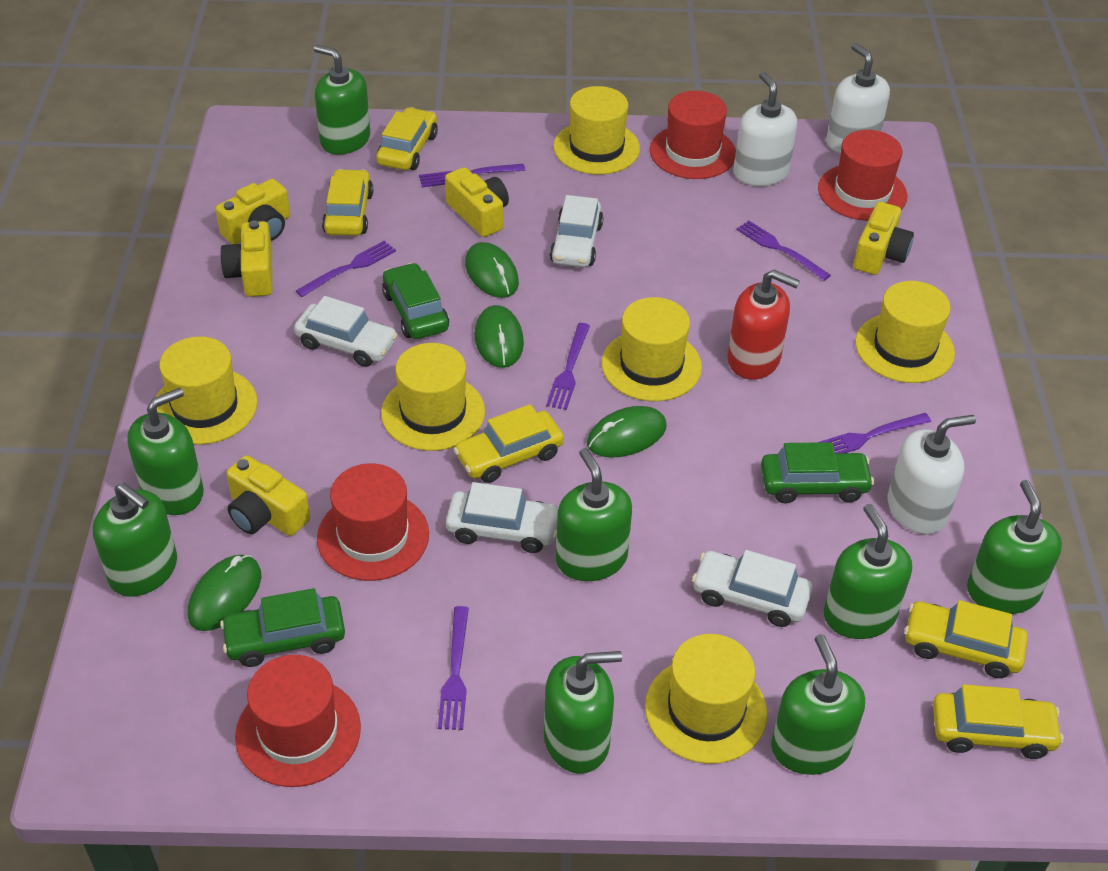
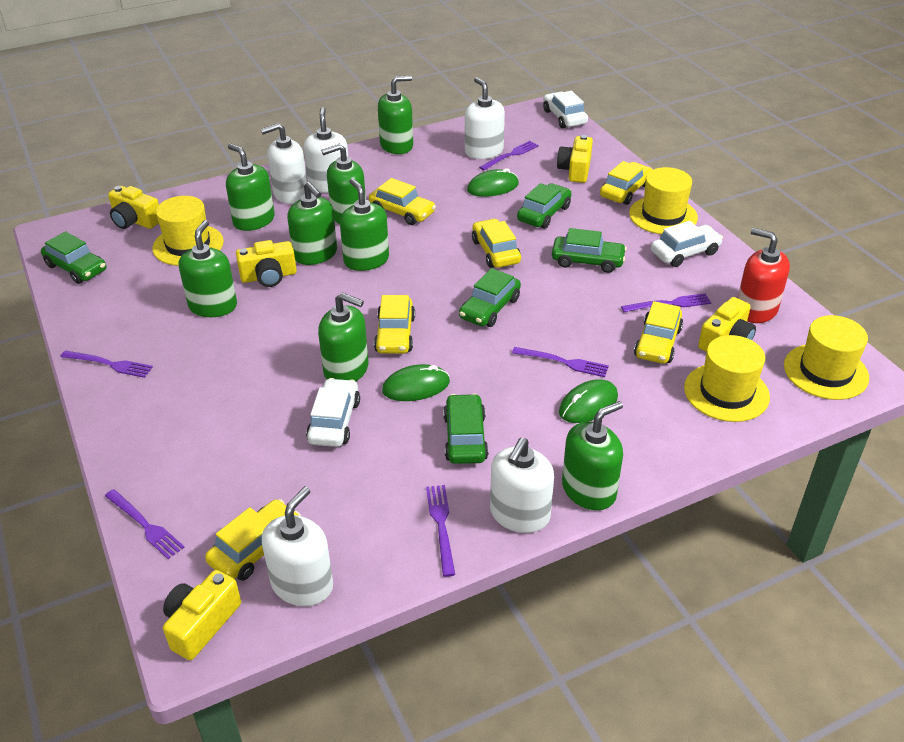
green car: [220,588,345,667] [382,263,449,339] [761,442,874,503] = 3 -> [41,231,106,284] [443,394,489,464] [459,268,521,327] [517,183,572,229] [552,228,627,273] = 5
green mouse: [188,555,261,631] [465,242,519,298] [475,305,524,368] [587,406,667,458] = 4 -> [382,364,450,401] [467,168,519,197] [559,379,618,423] = 3
red hat: [235,655,361,787] [317,463,429,581] [649,91,736,179] [818,130,907,221] = 4 -> none = 0
white car: [294,296,398,367] [446,482,559,553] [550,195,603,267] [692,550,813,627] = 4 -> [306,378,360,447] [543,91,588,128] [651,221,723,267] = 3
white soap dispenser: [734,72,797,186] [826,43,890,153] [887,415,976,535] = 3 -> [261,123,307,204] [262,486,333,606] [303,107,348,193] [465,77,505,159] [490,438,554,533] = 5
yellow car: [322,169,373,236] [376,107,438,170] [453,404,564,483] [904,600,1028,678] [933,684,1064,759] = 5 -> [205,499,301,581] [369,178,436,225] [374,295,415,354] [472,219,521,268] [600,161,652,205] [634,301,683,364] = 6
yellow hat: [156,336,258,445] [381,343,485,451] [554,86,640,175] [602,297,702,401] [645,634,767,764] [855,281,955,383] = 6 -> [152,196,224,266] [629,167,698,234] [684,335,770,422] [784,315,869,400] = 4

